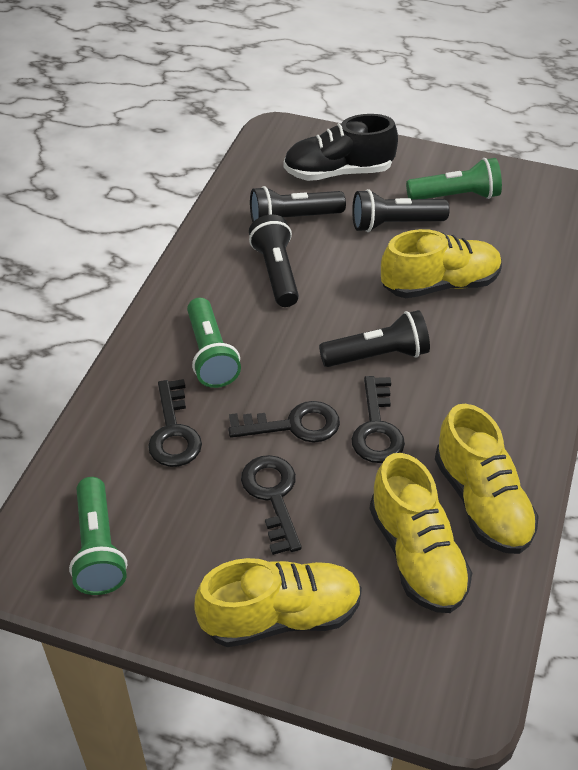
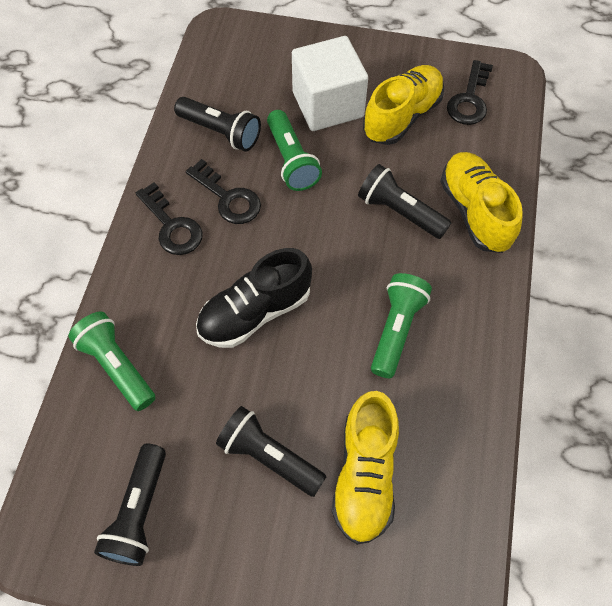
black key: [148,379,202,467] [228,401,340,443] [241,455,302,555] [351,376,405,463] = 4 -> [136,182,203,255] [186,159,261,224] [447,60,493,125] = 3
white cube: none = 0 -> [292,36,368,131] = 1
yellow shoe: [194,558,362,647] [370,453,472,613] [381,229,502,298] [435,404,539,554] = 4 -> [331,391,399,545] [363,65,444,145] [440,152,523,253] = 3

